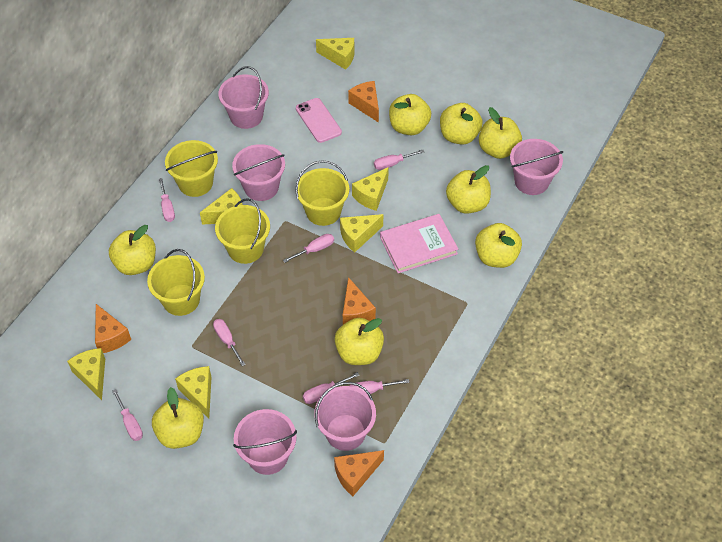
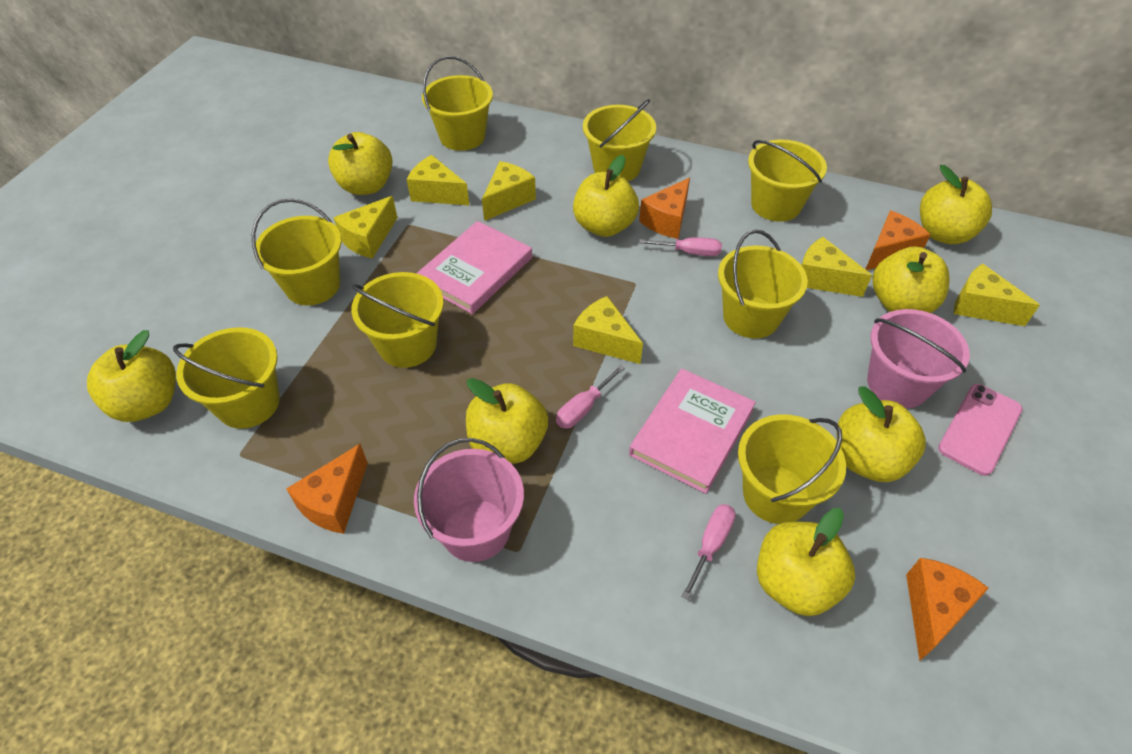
pink book: [380,214,458,273] = 1 -> [416,221,532,314] [629,369,756,494] = 2
pink bucket: [218,66,269,129] [232,144,285,201] [233,409,297,475] [314,382,376,451] [510,139,563,195] = 5 -> [414,438,524,562] [867,309,970,408] = 2
pink screwdriver: [112,389,143,441] [159,178,175,222] [213,319,246,366] [283,234,334,263] [303,372,359,404] [350,379,410,394] [374,150,424,170] = 7 -> [556,365,625,429] [639,237,722,256] [681,504,736,600] = 3
yellow bucket: [147,249,205,316] [165,140,218,197] [215,198,270,264] [295,160,349,226] = 4 -> [173,327,280,429] [252,198,342,305] [351,272,444,368] [422,56,493,151] [583,99,656,181] [718,230,808,338] [738,414,846,524] [748,139,827,222] = 8

